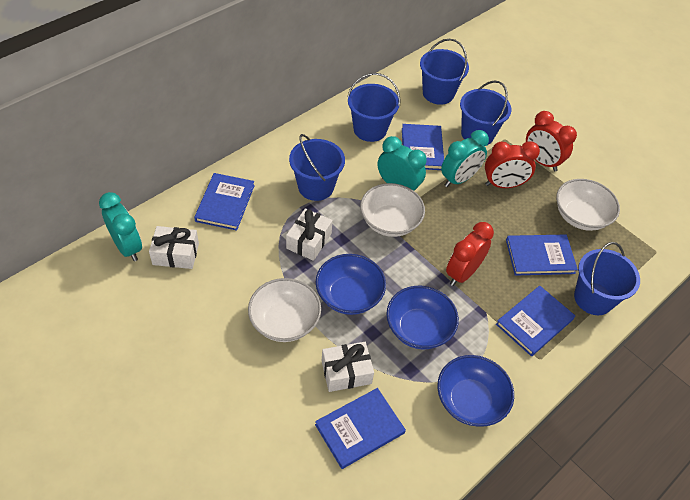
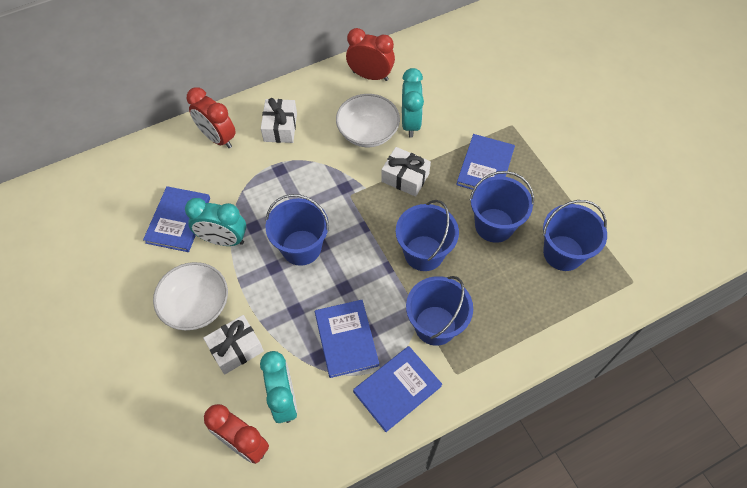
blue book: [194,173,255,231] [315,388,406,469] [402,124,444,170] [496,285,575,356] [506,235,578,276] = 5 -> [143,186,210,252] [315,300,379,378] [353,346,442,432] [456,134,515,190] = 4
blue bowl: [316,254,386,315] [386,286,459,349] [437,355,514,427] = 3 -> none = 0
white bowl: [248,278,321,342] [360,183,425,237] [556,179,620,231] = 3 -> [153,262,228,331] [336,94,400,147] = 2

